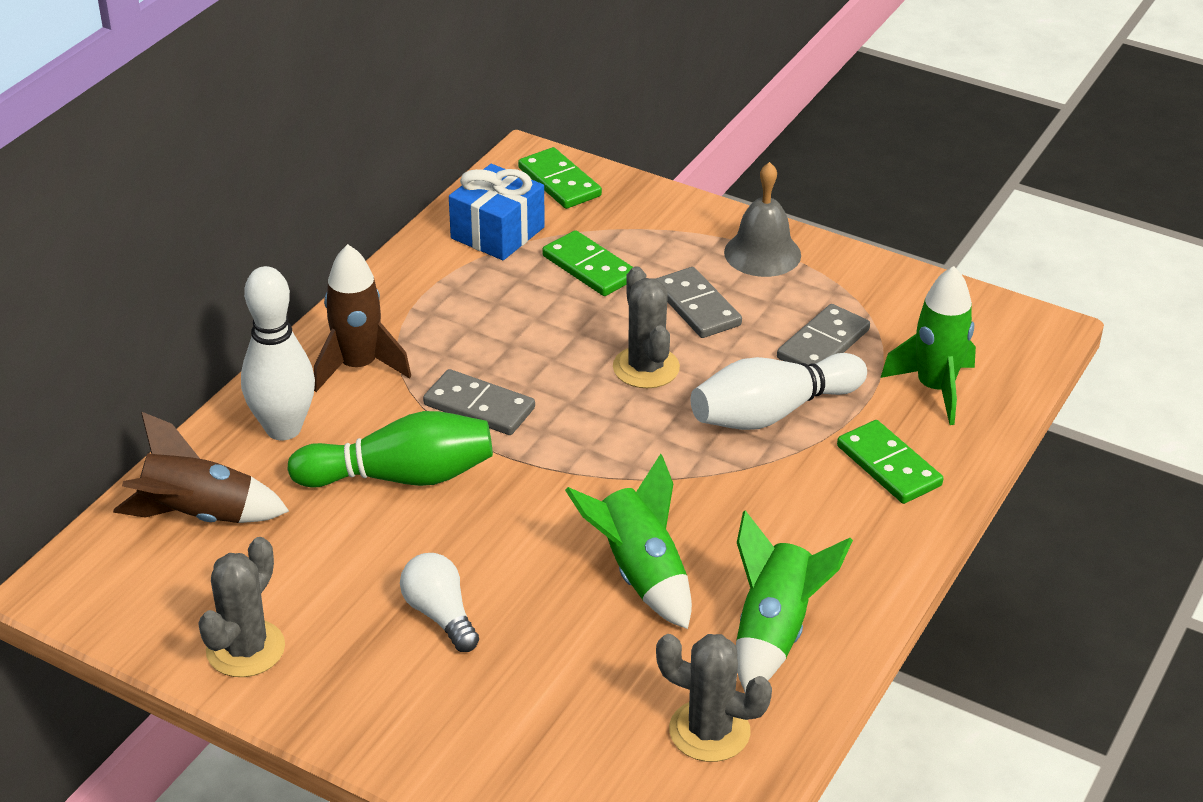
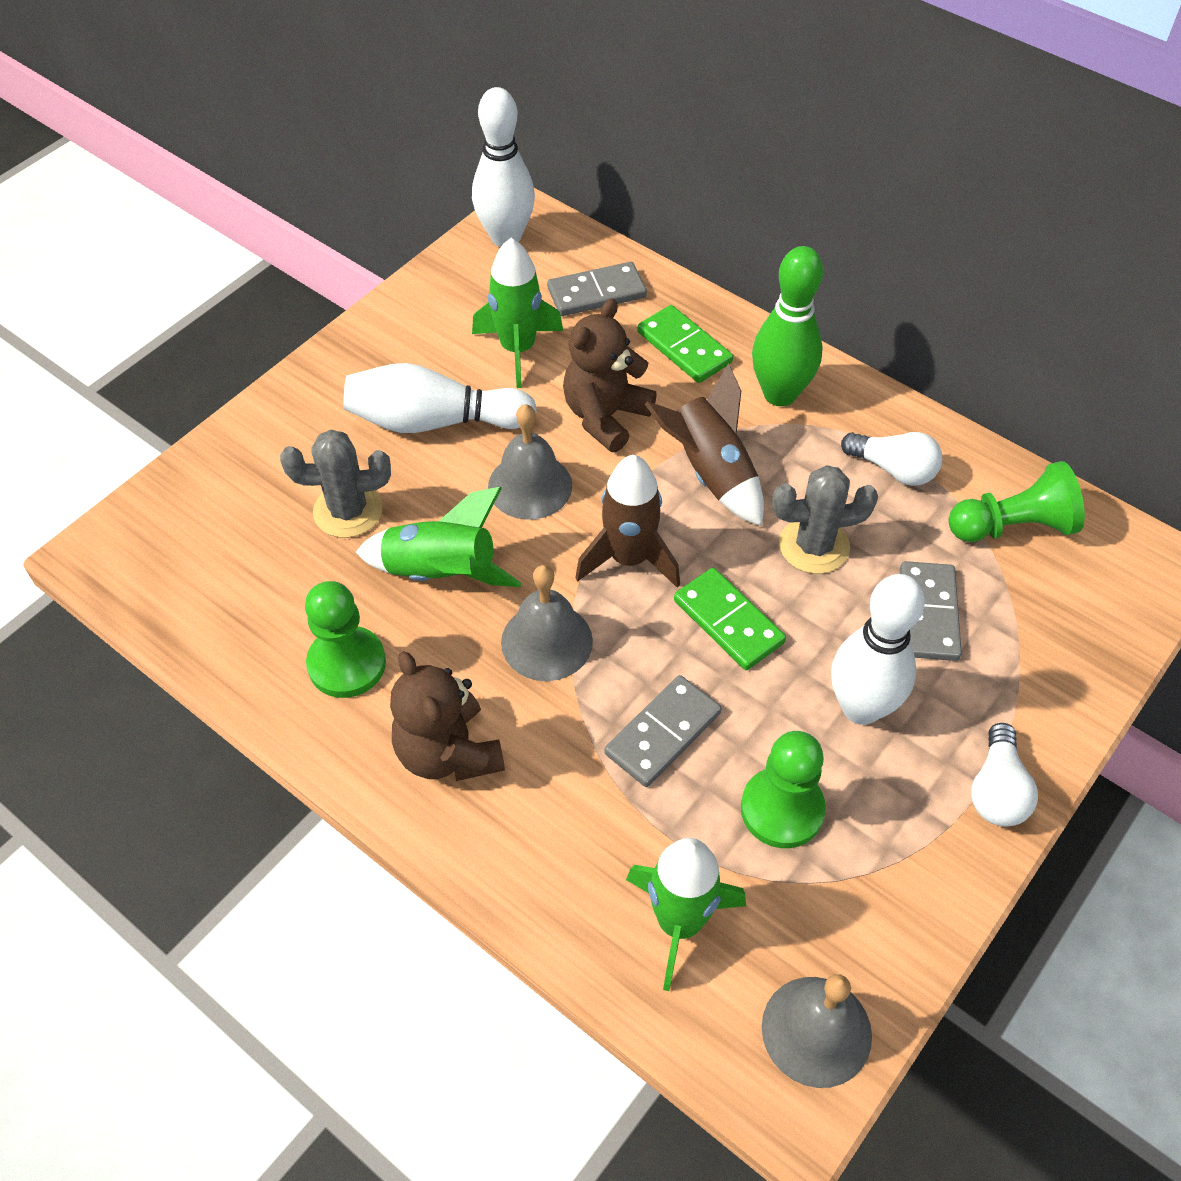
blue gift: [449,164,545,260] = 1 -> none = 0
brown teddy bear: none = 0 -> [390,651,505,781] [563,298,657,452] = 2
green domino: [518,147,602,209] [542,230,633,296] [837,420,943,504] = 3 -> [637,305,733,383] [674,568,786,670] = 2
green pawn: none = 0 -> [305,581,386,698] [741,731,826,848] [949,461,1085,542] = 3
grey bell: [724,162,801,277] = 1 -> [488,404,572,520] [501,565,593,681] [762,974,872,1088] = 3
grey cactus: [198,537,285,677] [613,266,680,388] [656,634,772,762] = 3 -> [280,429,391,538] [772,465,878,574] = 2
white bowling pin: [241,266,315,441] [690,353,867,430] = 2 -> [344,363,537,433] [472,87,535,247] [831,574,925,725] = 3
white light bulb: [400,553,479,652] = 1 -> [841,432,942,486] [971,723,1038,826] = 2

